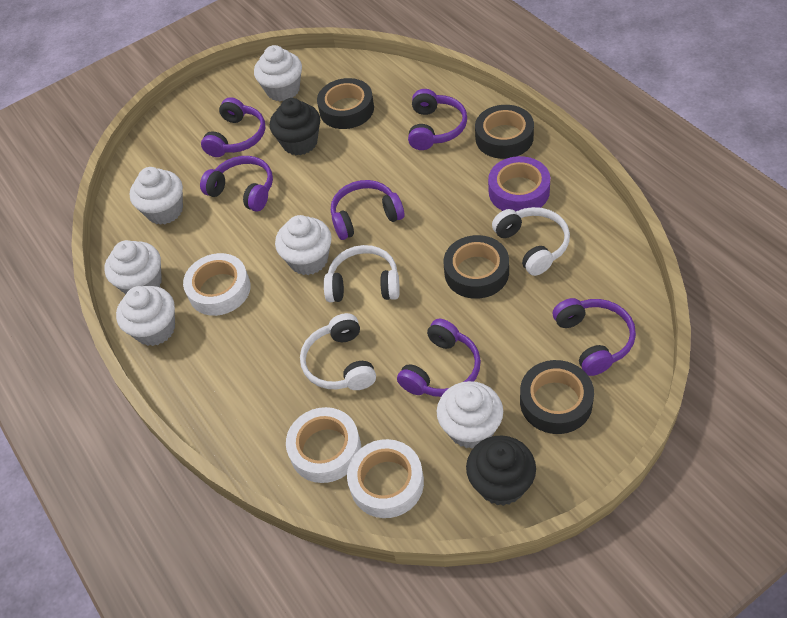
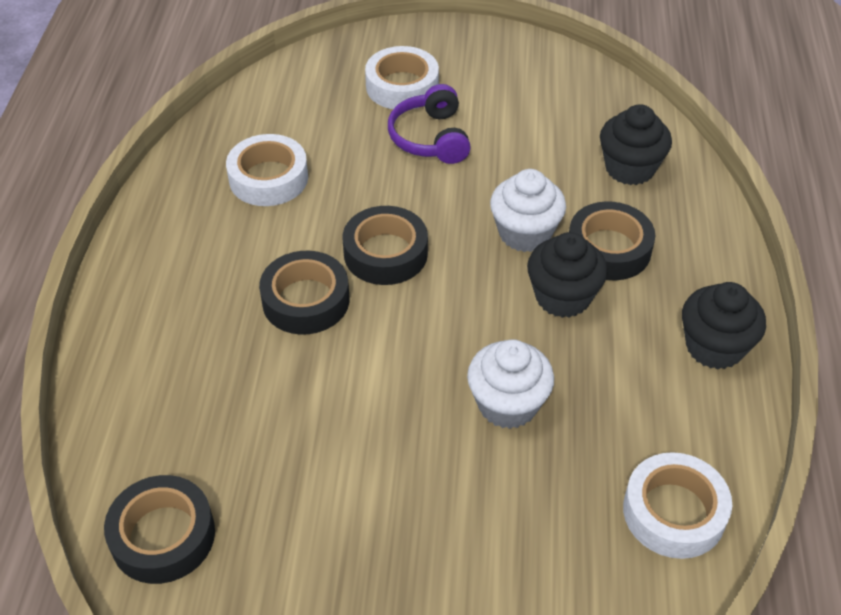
black cupcake: [270,98,320,155] [466,435,536,506] = 2 -> [527,232,608,318] [600,104,672,185] [682,282,766,369] = 3
purple headphones: [200,156,273,212] [201,97,265,157] [331,180,404,240] [397,319,481,397] [408,89,467,150] [553,298,636,376] = 6 -> [388,84,471,164] = 1
purple tape: [488,156,550,211] = 1 -> none = 0
white cupcake: [104,240,162,294] [116,286,175,346] [130,167,183,225] [254,45,302,101] [275,215,332,275] [437,381,503,449] = 6 -> [467,339,554,429] [490,169,566,252] = 2
white headphones: [300,313,376,390] [324,245,400,302] [492,207,570,276] = 3 -> none = 0

